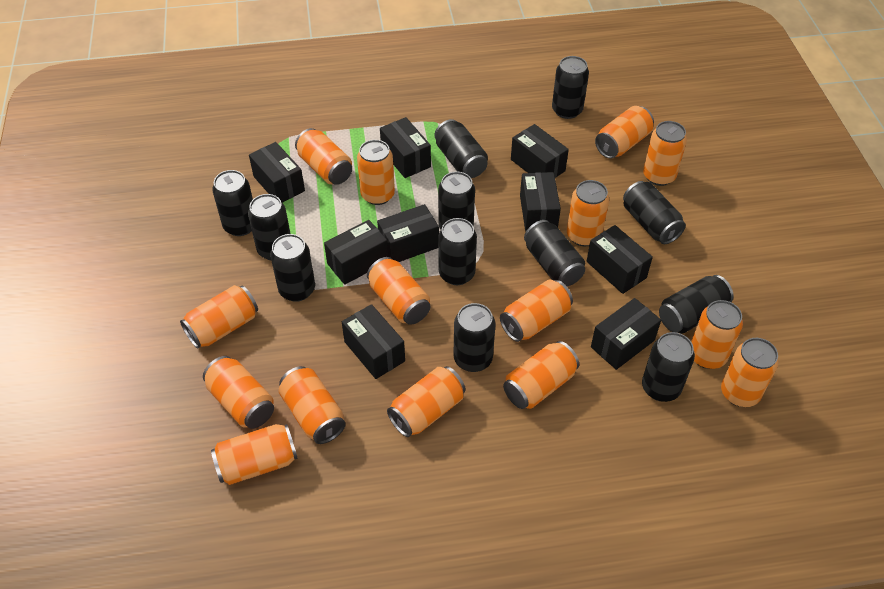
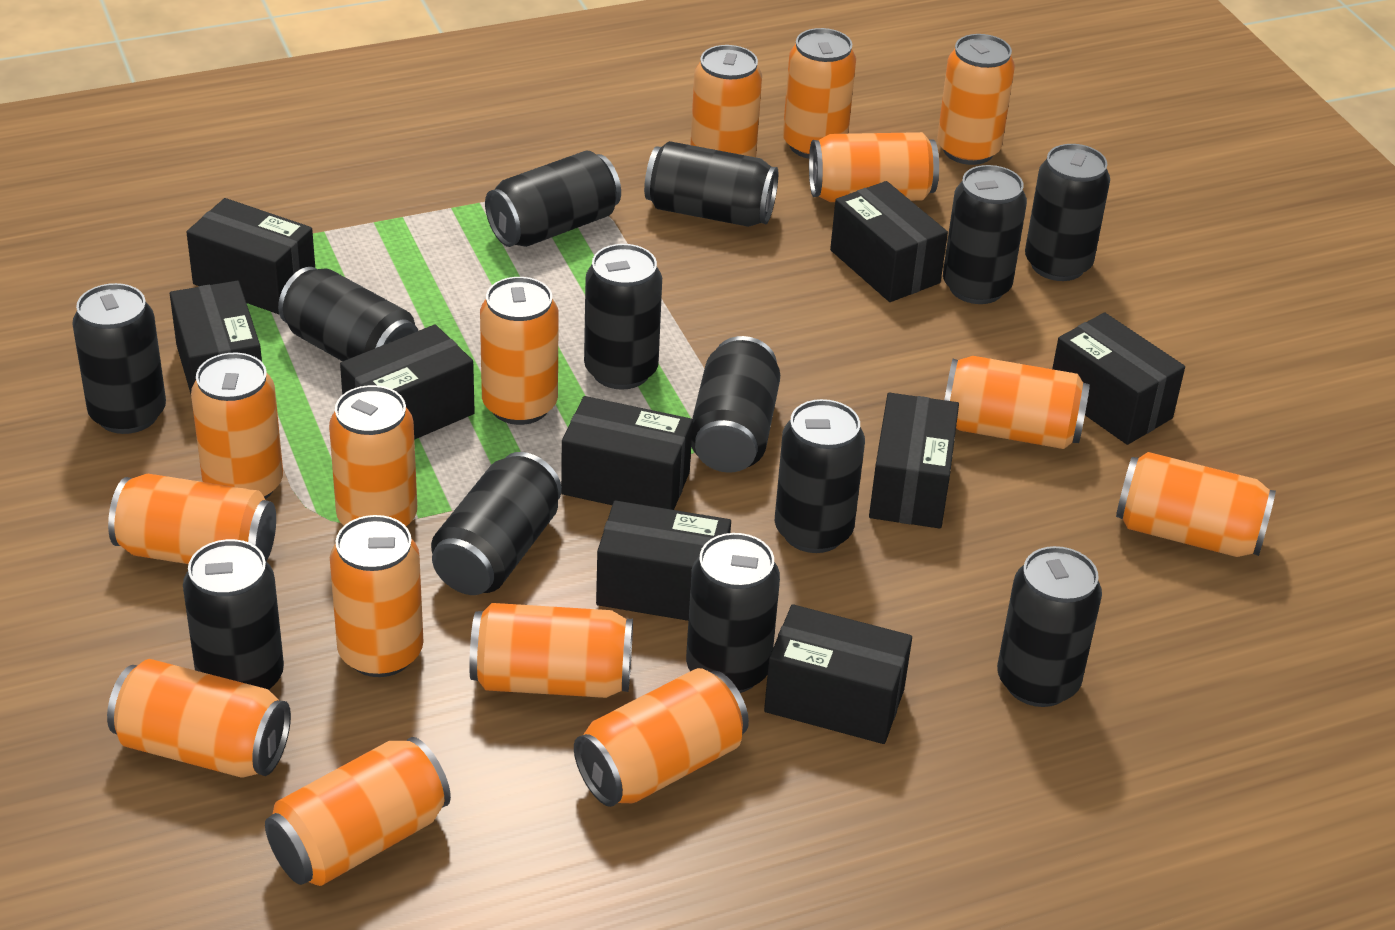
black can: [212,170,253,236] [248,194,291,260] [270,234,315,302] [434,119,488,178] [438,172,475,229] [438,218,477,285] [454,303,496,372] [524,220,585,286] [552,56,589,119] [623,181,686,244] [642,332,695,402] [659,275,734,334] = 12 -> [72,283,166,434] [183,539,284,690] [278,267,418,361] [431,452,562,595] [485,150,621,247] [584,244,662,390] [644,141,778,227] [686,533,780,693] [691,336,780,473] [775,399,865,553] [943,165,1027,304] [997,546,1102,707] [1025,144,1110,281] = 13

